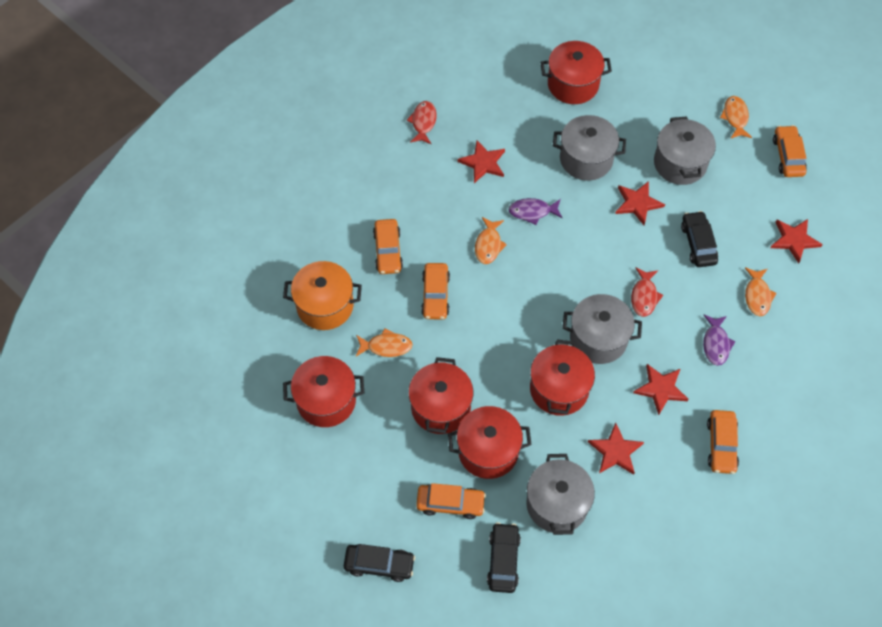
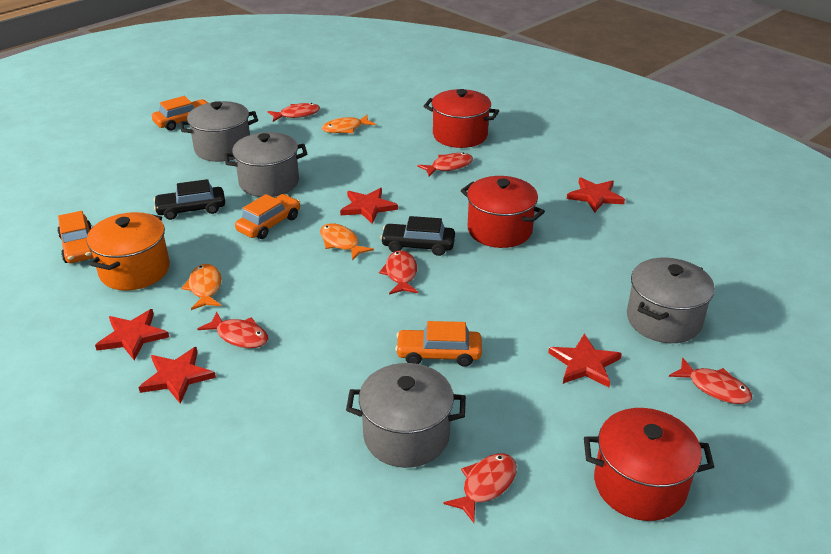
black car: [344,544,415,582] [487,522,521,593] [681,211,718,267] = 3 -> [153,179,225,220] [380,216,455,256] = 2
orange car: [373,219,403,274] [416,483,486,519] [421,263,450,320] [707,410,739,474] [773,125,807,177] = 5 -> [57,211,93,263] [152,96,208,131] [235,194,300,239] [395,321,482,367] = 4
orange fish: [356,328,413,357] [475,217,507,264] [720,96,752,139] [745,267,777,316] = 4 -> [181,264,221,310] [320,223,374,261] [322,115,376,133] = 3
purple fish: [508,198,563,225] [703,315,736,366] = 2 -> none = 0
red fish: [407,101,437,144] [631,267,663,317] = 2 -> [198,312,268,348] [268,103,320,122] [379,250,418,295] [417,152,473,177] [443,453,517,523] [669,357,752,404] = 6
red pot: [283,356,364,427] [408,357,473,434] [448,406,532,479] [530,339,595,416] [540,41,612,104] = 5 -> [424,89,499,148] [461,176,545,248] [584,408,714,521] = 3

